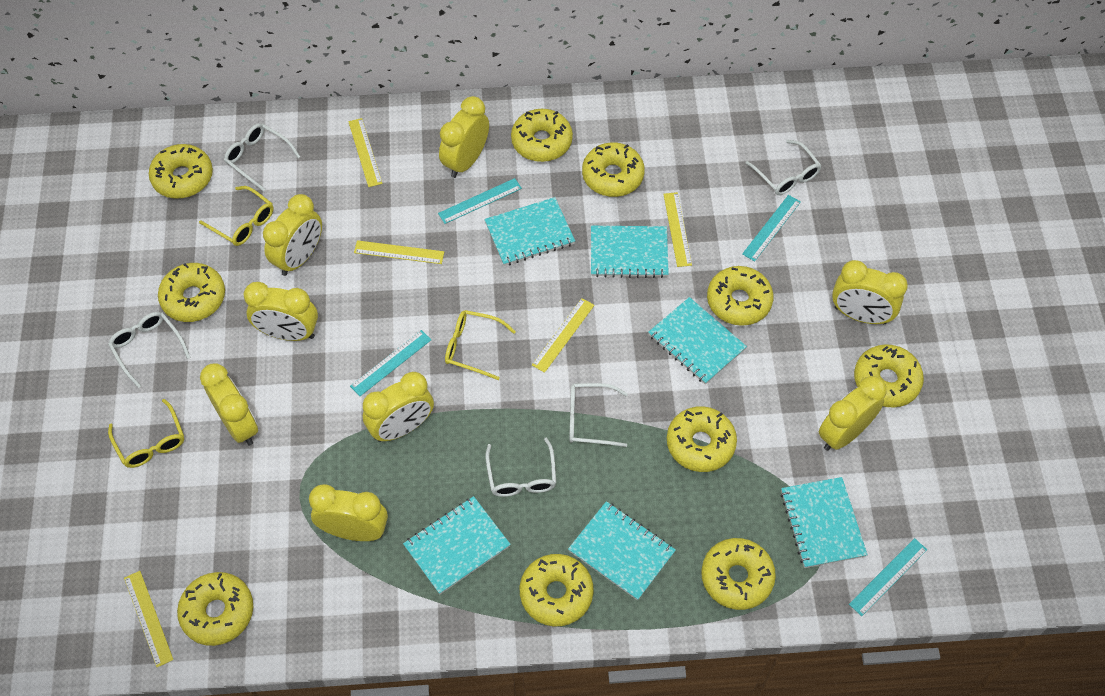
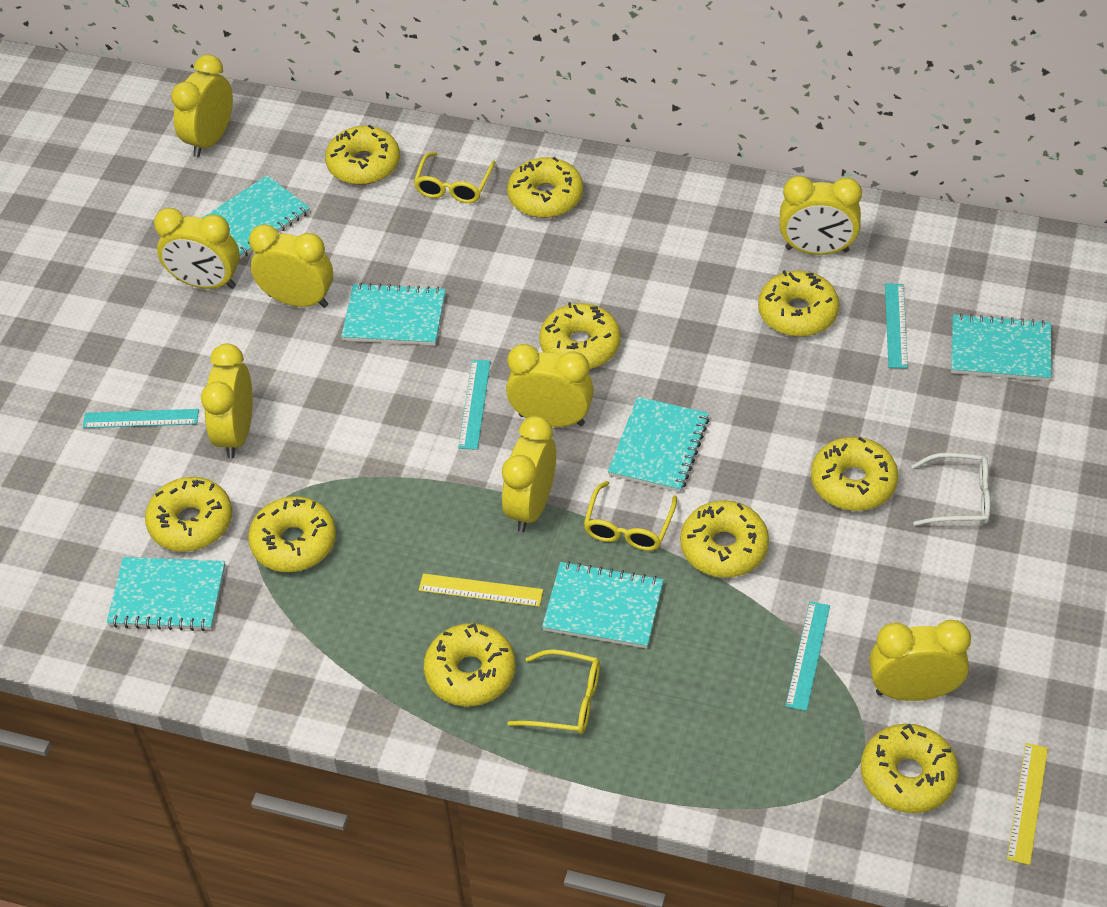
white glasses: [108,312,191,388] [224,123,300,192] [486,437,556,497] [569,383,628,447] [746,140,822,195] = 5 -> [911,453,990,526] = 1
yellow ruler: [124,571,173,667] [348,118,383,187] [354,240,444,264] [532,298,595,373] [663,192,692,267] = 5 -> [419,574,543,607] [1007,743,1048,865] = 2

